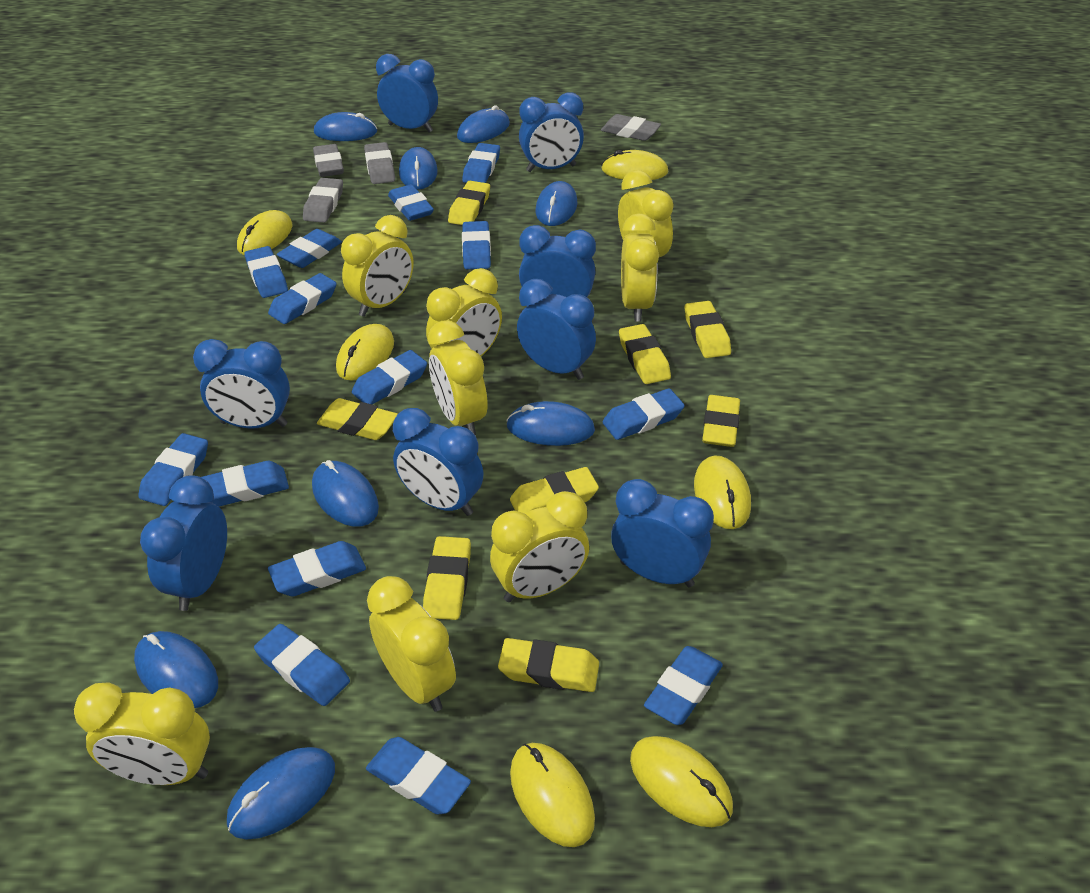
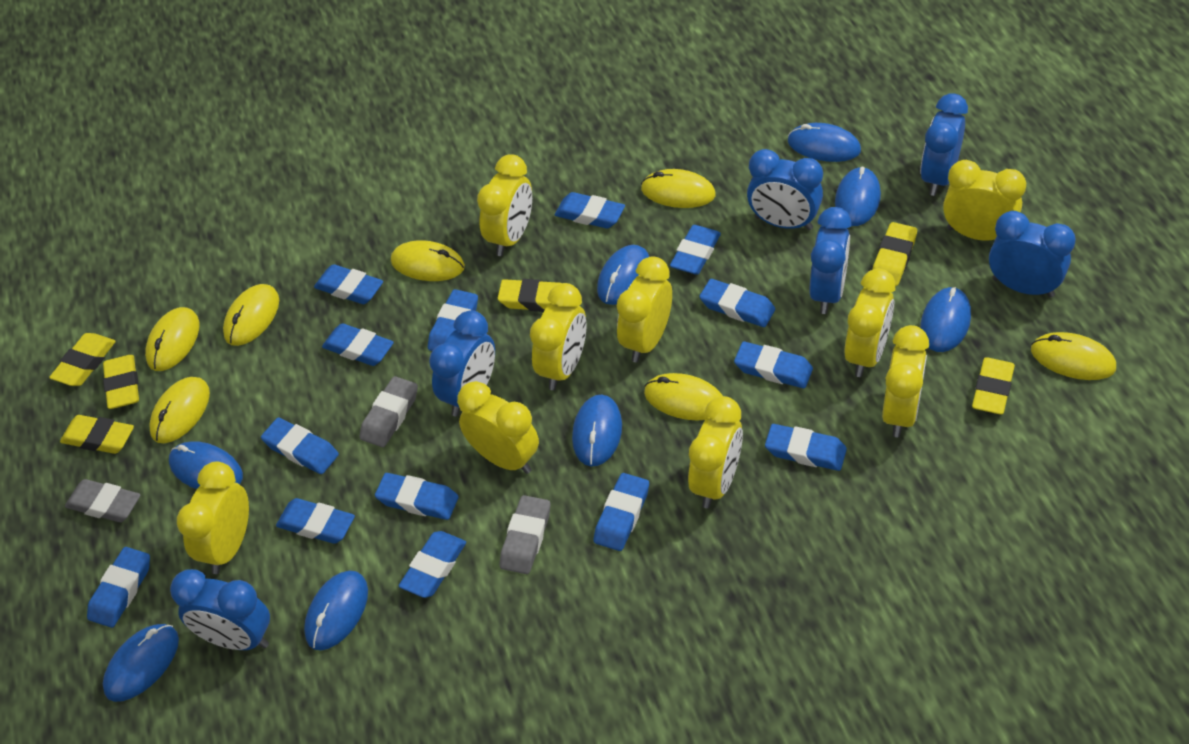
blue clock: [140,475,227,611] [193,339,290,428] [376,54,438,133] [393,408,484,516] [517,279,596,380] [519,92,584,172] [519,225,596,297] [611,479,714,587] = 8 -> [170,569,270,650] [429,310,495,417] [747,149,823,230] [809,207,852,314] [920,93,968,196] [989,211,1076,298] = 6
grey eraser: [303,178,343,223] [313,144,344,177] [364,142,395,184] [601,114,661,141] = 4 -> [65,479,140,522] [360,376,418,447] [500,495,551,574] = 3
yellow clock: [74,682,210,785] [341,215,413,317] [367,576,456,712] [426,268,502,356] [428,320,487,436] [490,491,589,602] [618,170,674,270] [621,213,659,322] = 8 -> [177,462,249,574] [457,381,539,474] [477,154,532,256] [530,283,587,390] [617,256,672,362] [688,396,743,508] [844,269,896,377] [882,325,929,437] [943,160,1026,240] = 9
yellow eraser: [317,398,398,440] [423,536,471,620] [448,181,490,225] [498,638,599,692] [510,467,599,513] [619,324,671,384] [685,301,731,358] [702,395,740,447] = 8 -> [49,333,116,386] [60,415,134,454] [103,355,139,409] [498,279,561,312] [872,222,917,286] [972,357,1015,414] = 6
yellow mouse: [237,210,292,255] [336,324,394,380] [510,743,595,847] [601,150,668,180] [630,736,733,827] [694,456,751,529] = 6 -> [145,307,199,371] [149,377,210,443] [223,284,279,346] [391,240,465,281] [641,169,716,208] [644,373,723,421] [1031,332,1116,380] = 7

